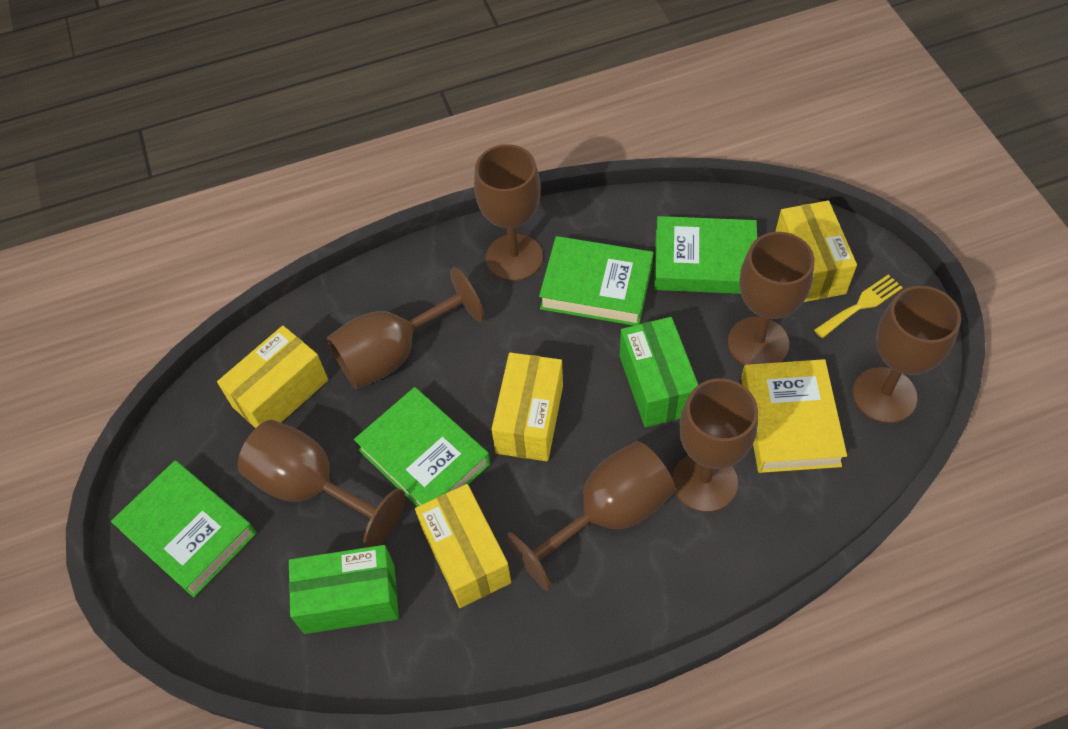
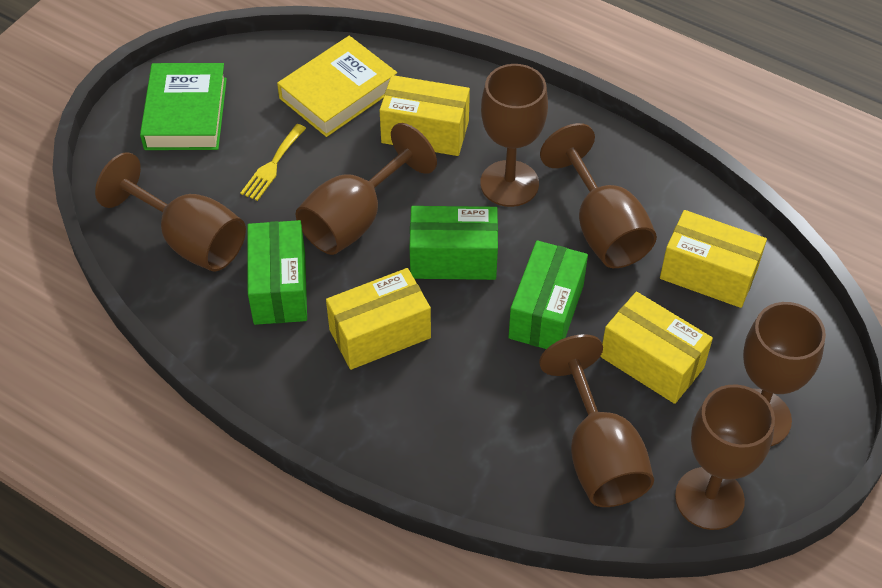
green book: [111,461,257,597] [354,387,490,507] [539,236,653,326] [654,216,757,294] = 4 -> [140,63,227,150] = 1
green box: [289,545,399,634] [619,317,698,427] = 2 -> [247,220,307,325] [410,206,498,280] [509,240,588,349] = 3

